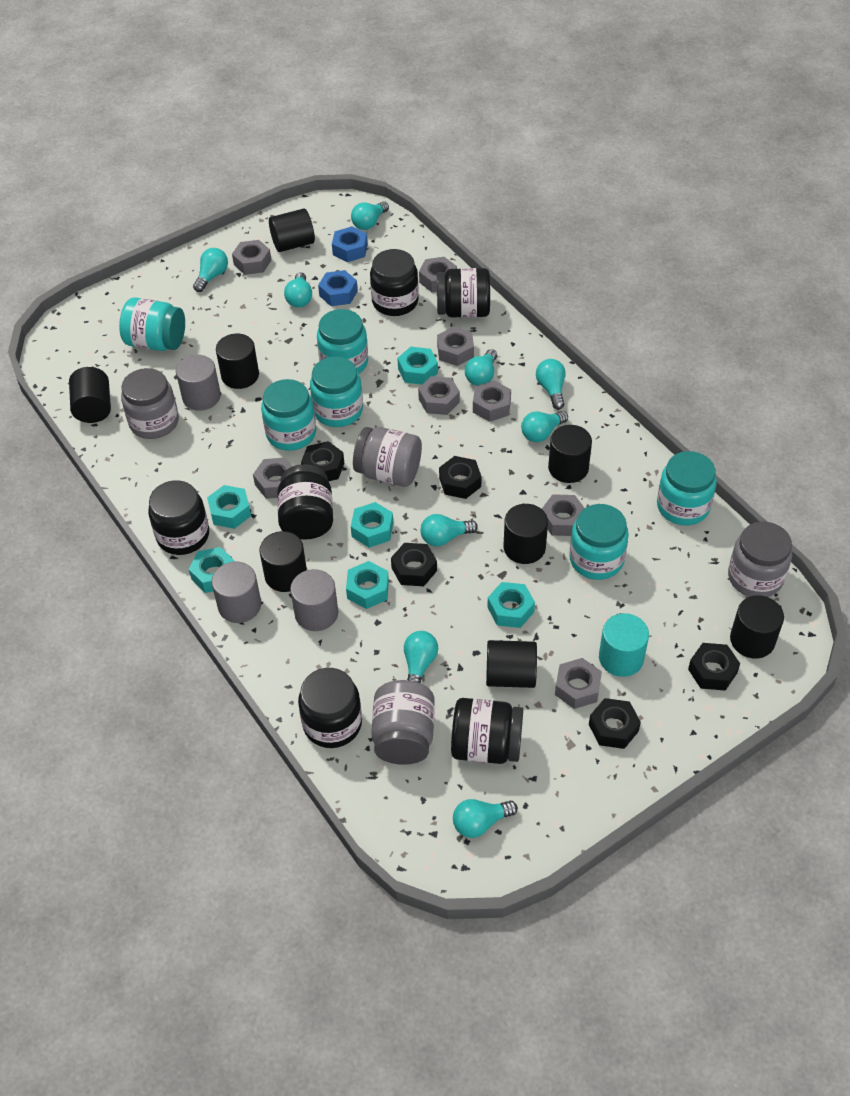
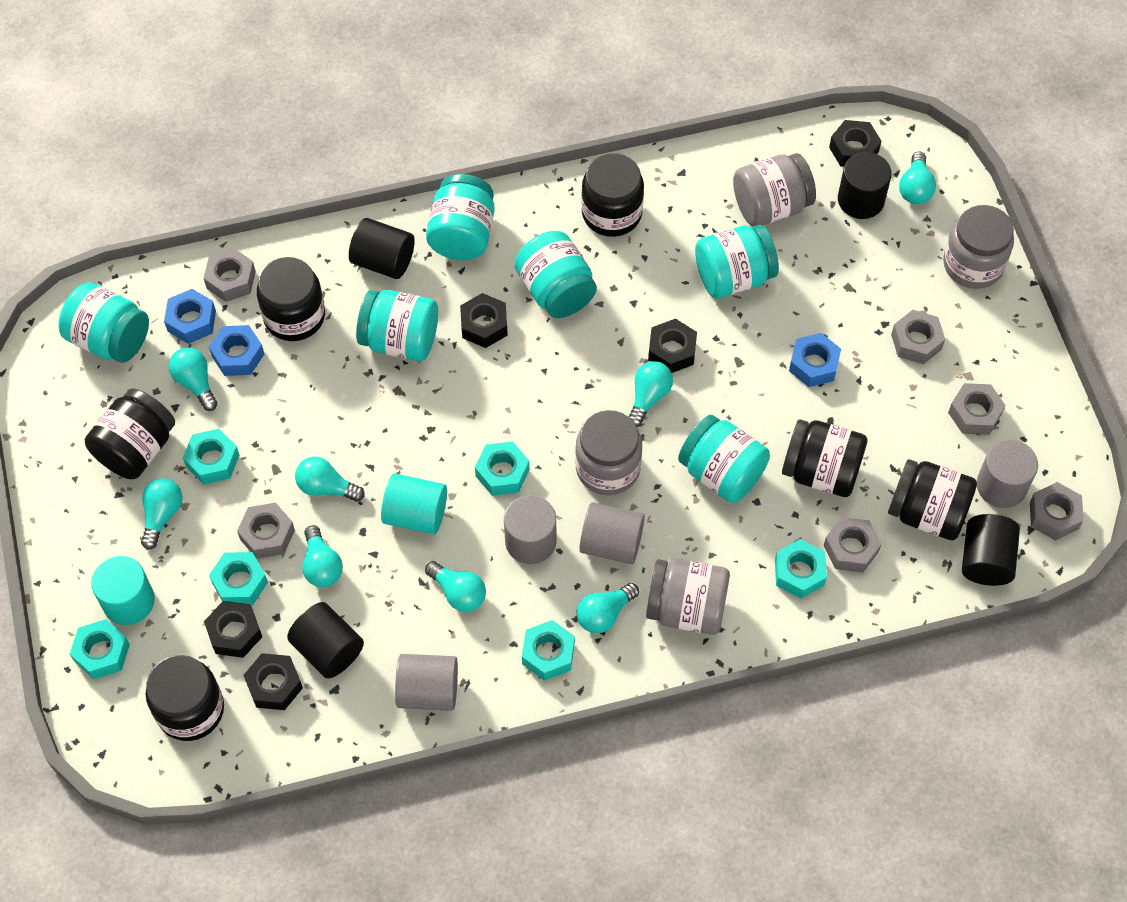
black cylinder: [69,367,111,423] [216,334,259,389] [259,531,307,592] [269,209,315,252] [486,640,537,688] [504,504,548,564] [548,425,592,483] [730,595,784,658] = 8 -> [287,602,364,678] [349,218,415,279] [838,152,892,219] [962,514,1020,586] = 4
blue nut: [318,270,358,306] [332,226,368,262] = 2 -> [164,289,216,344] [209,325,264,376] [789,333,841,387] = 3
grey cylinder: [176,355,221,411] [212,562,261,623] [290,569,338,631] = 3 -> [395,654,458,711] [504,495,556,564] [579,502,645,564] [977,439,1038,508] = 4
grey nut: [232,240,272,275] [253,458,292,499] [418,376,460,415] [419,257,457,292] [437,327,474,366] [473,380,511,422] [542,494,585,536] [555,658,602,709] = 8 -> [204,248,256,302] [237,503,295,559] [824,517,882,573] [891,310,945,364] [948,383,1006,435] [1030,482,1084,541] = 6
turquoise cylinder: [599,613,649,677] = 1 -> [91,556,155,625] [381,473,447,534] = 2
turquoise light bulb: [193,248,228,292] [284,272,312,308] [351,201,389,230] [404,631,438,683] [421,514,478,546] [453,799,518,838] [465,349,497,386] [521,411,568,442] [536,359,565,409] = 9 -> [141,478,183,550] [169,347,218,411] [295,456,365,502] [302,525,343,587] [425,561,486,612] [577,583,639,633] [629,361,673,427] [899,152,936,204] = 8

